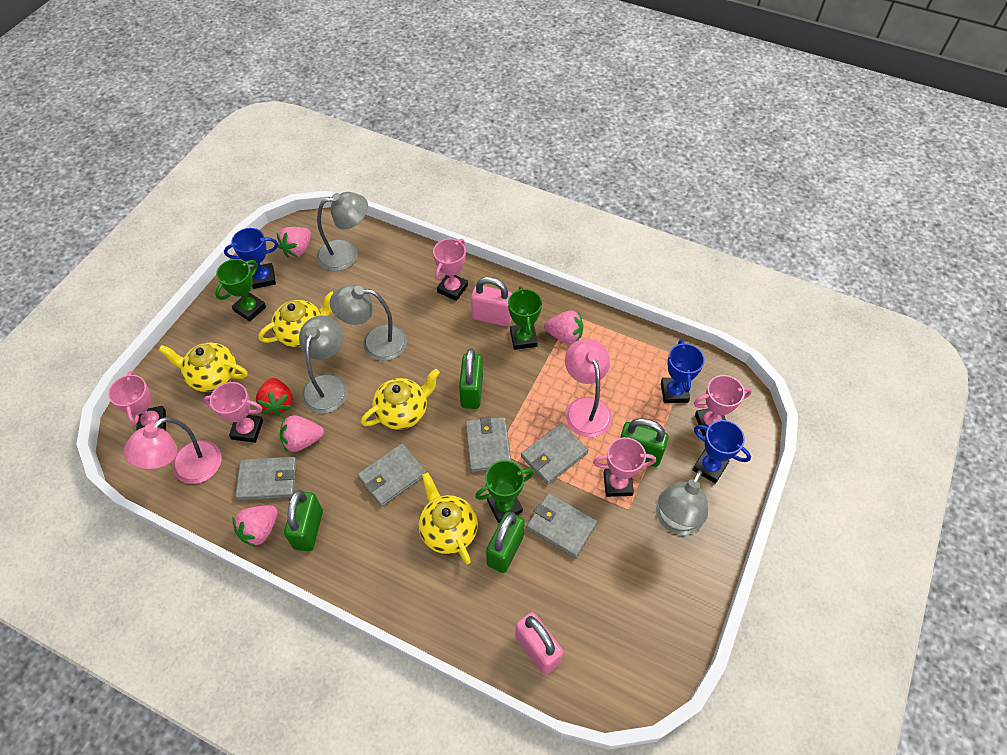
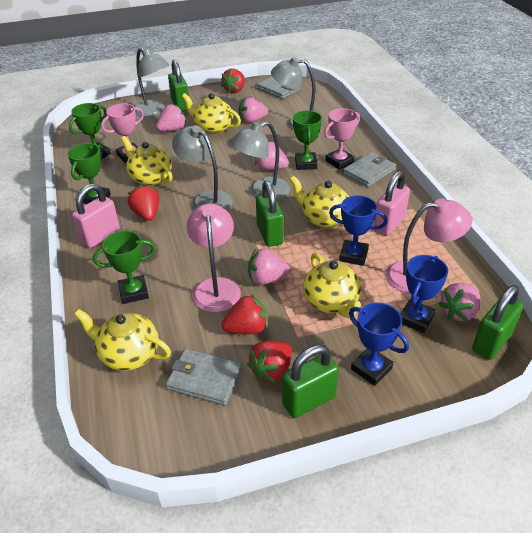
green trophy: [215,259,266,322] [475,460,534,523] [508,286,542,350] = 3 -> [68,143,111,204] [69,103,111,159] [93,231,156,304] [293,111,322,170] = 4
grey wallet: [235,457,297,501] [357,443,426,507] [465,416,511,472] [521,423,588,485] [527,493,598,558] = 5 -> [166,348,242,406] [256,76,300,99] [343,152,396,187] = 3
pink strawberry: [233,505,278,548] [277,227,311,257] [280,415,324,452] [544,310,583,344] = 4 -> [156,104,187,131] [238,96,268,123] [248,248,290,285] [255,141,289,170] [439,283,481,321] = 5
pink trophy: [108,371,166,431] [203,382,263,443] [433,239,468,301] [593,437,656,497] [694,375,752,436] = 5 -> [101,103,144,163] [324,108,360,169] = 2
red strawberry: [256,378,293,416] = 1 -> [128,185,160,221] [221,68,245,94] [221,294,267,334] [247,341,292,384] = 4
yellow teapot: [159,343,248,392] [258,291,334,347] [361,369,440,430] [418,473,478,565] = 4 -> [74,309,171,371] [121,136,173,186] [182,93,241,134] [289,175,349,228] [303,253,361,318] = 5

